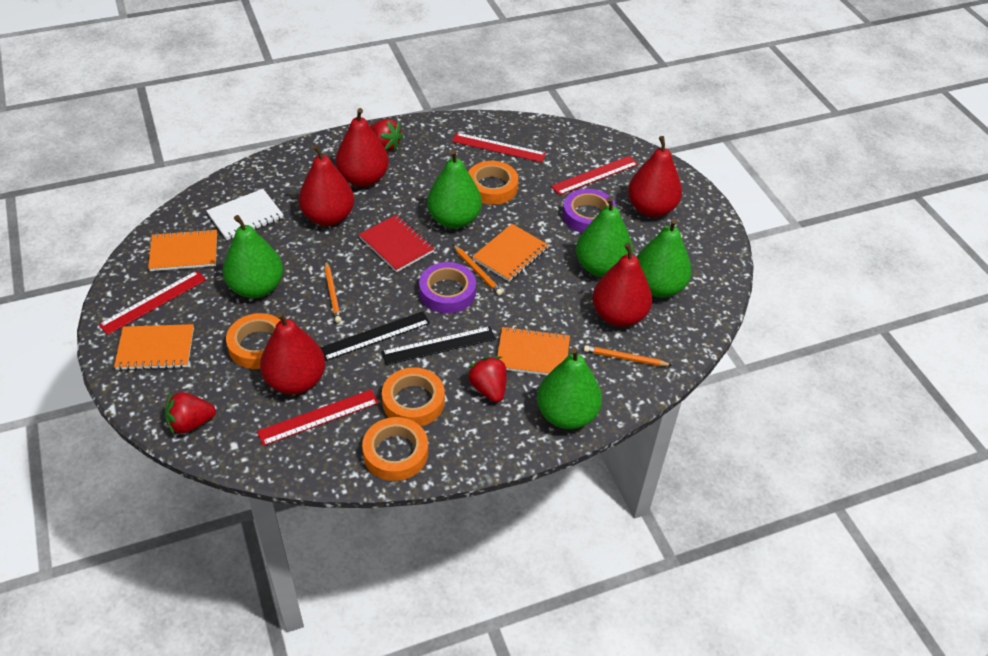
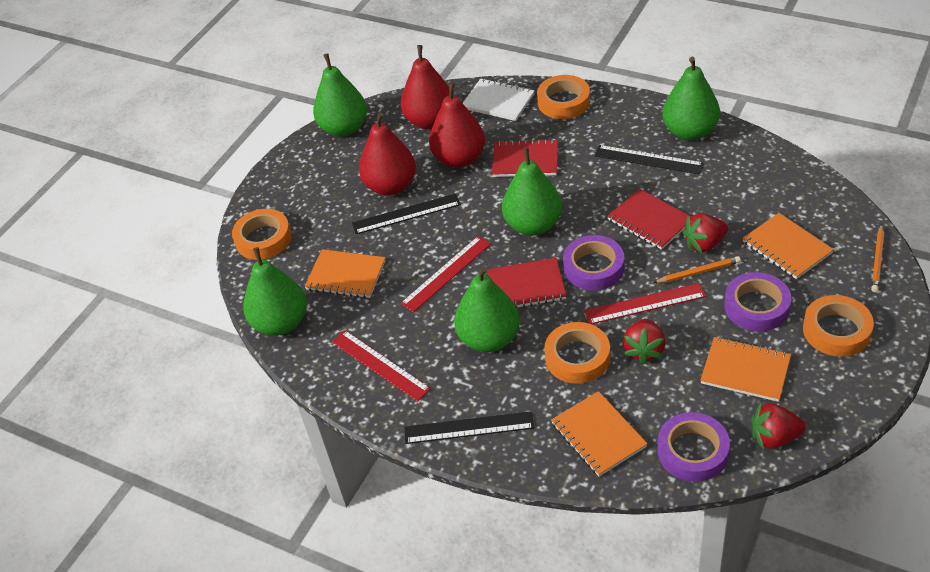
black ruler: [320,311,430,361] [381,326,496,365] = 2 -> [352,194,461,234] [405,411,535,444] [594,145,704,174] = 3
orange pencil: [325,261,341,323] [453,245,503,295] [584,345,672,366] = 3 -> [653,256,741,283] [871,224,884,292] = 2
purple tape: [419,262,476,313] [563,189,616,233] = 2 -> [563,235,624,290] [657,412,730,482] [724,272,791,331] = 3
red notebook: [359,215,435,272] = 1 -> [487,258,567,307] [492,139,558,177] [607,189,691,250] = 3
red pear: [260,312,325,395] [299,145,354,226] [336,108,389,187] [592,243,652,327] [628,136,682,217] = 5 -> [359,112,416,195] [401,45,449,129] [429,82,485,168] = 3
red ruler: [99,270,206,335] [257,389,379,446] [452,133,546,162] [551,156,638,195] = 4 -> [332,330,431,402] [400,236,491,312] [584,283,706,324] = 3

